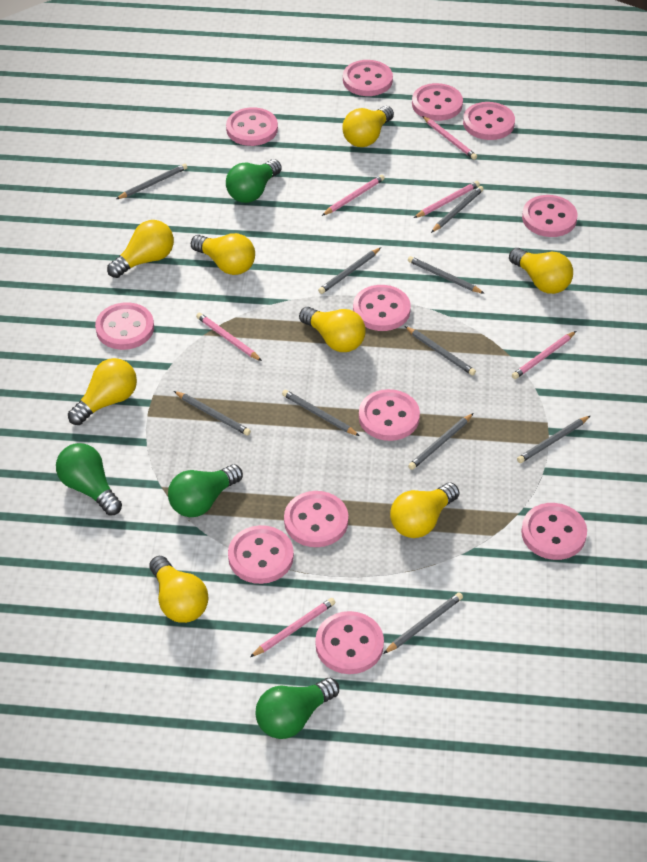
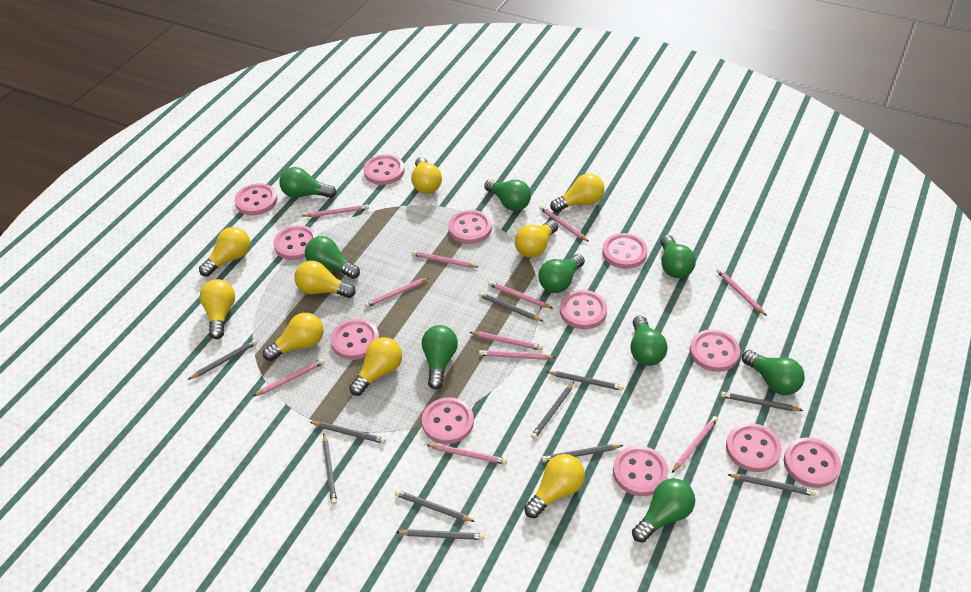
green light bulb: [56,443,122,516] [168,464,243,517] [226,159,282,203] [256,678,339,739] = 4 -> [279,167,336,198] [305,236,360,279] [422,325,458,389] [484,179,531,211] [539,254,585,293] [631,315,668,366] [632,478,695,543] [660,235,696,278] [742,350,805,395] = 9
grey pencil: [116,164,188,199] [174,391,251,436] [282,390,360,436] [318,248,381,294] [383,592,463,654] [405,326,476,375] [408,256,485,294] [408,413,473,470] [431,186,484,233] [517,416,590,463] = 10 -> [188,340,257,380] [310,422,386,444] [322,434,337,505] [395,490,475,522] [396,529,485,540] [479,292,543,321] [531,382,574,439] [541,444,623,462] [546,371,624,391] [721,392,804,411] [727,474,816,496] = 11
pink pencil: [196,313,262,361] [250,598,335,657] [322,175,385,216] [414,181,480,218] [422,116,477,160] [512,331,576,379] = 6 -> [254,359,324,396] [303,205,369,217] [364,278,429,308] [412,251,478,268] [427,444,507,464] [470,332,543,350] [479,350,556,360] [488,281,552,308] [540,206,589,242] [672,416,718,473] [717,268,767,316] = 11
yellow light bulb: [68,358,137,425] [107,220,174,278] [149,556,209,623] [191,233,255,275] [299,307,366,352] [342,106,394,147] [390,482,459,538] [509,248,573,294] = 8 -> [199,227,250,277] [200,279,235,339] [263,313,324,361] [295,261,356,298] [349,337,402,396] [411,157,442,194] [515,220,558,258] [524,454,585,518] [550,173,605,212] = 9

